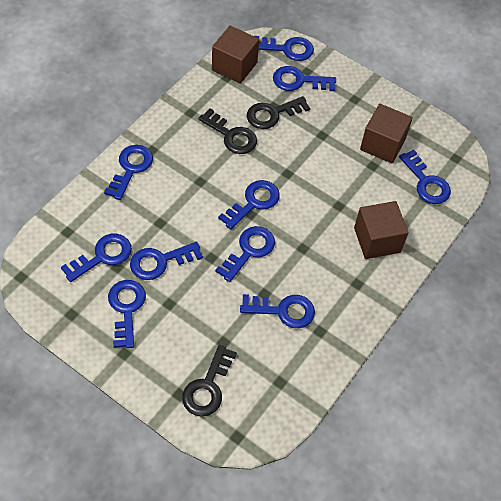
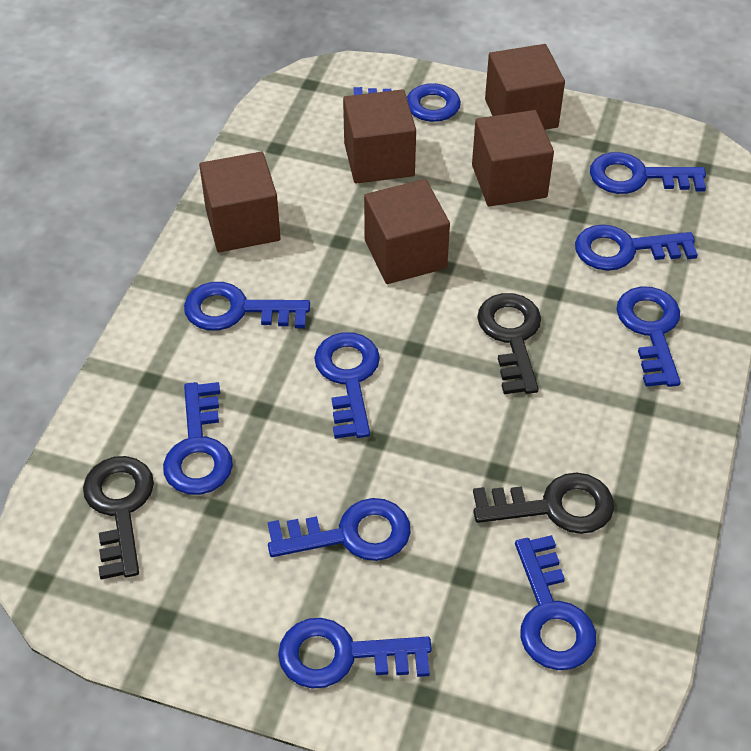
brown cube: [212,26,259,84] [354,201,409,259] [360,104,413,163] = 3 -> [199,152,281,252] [343,89,416,184] [364,179,450,284] [472,110,554,206] [485,44,565,130] = 5

